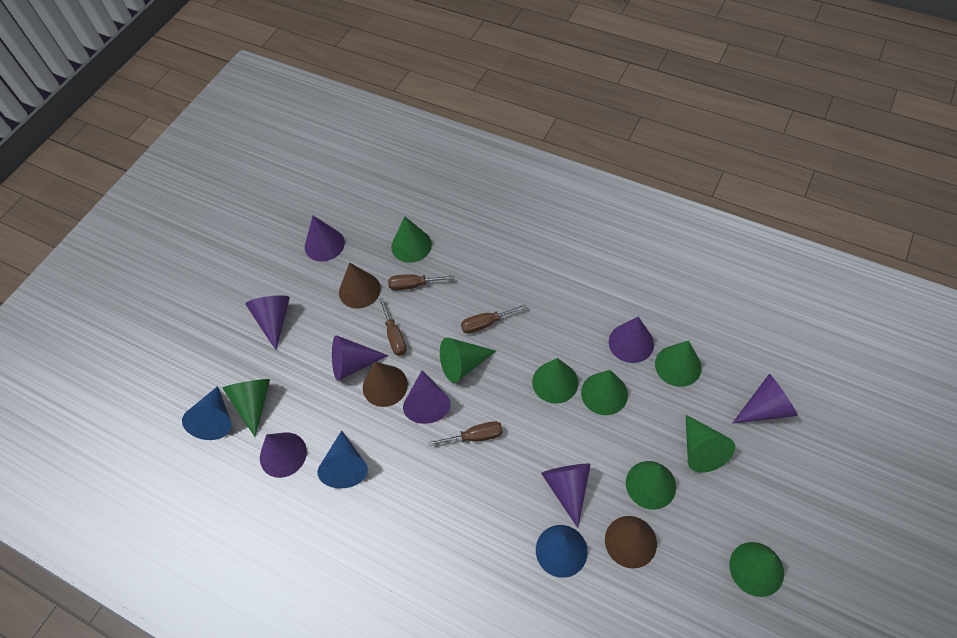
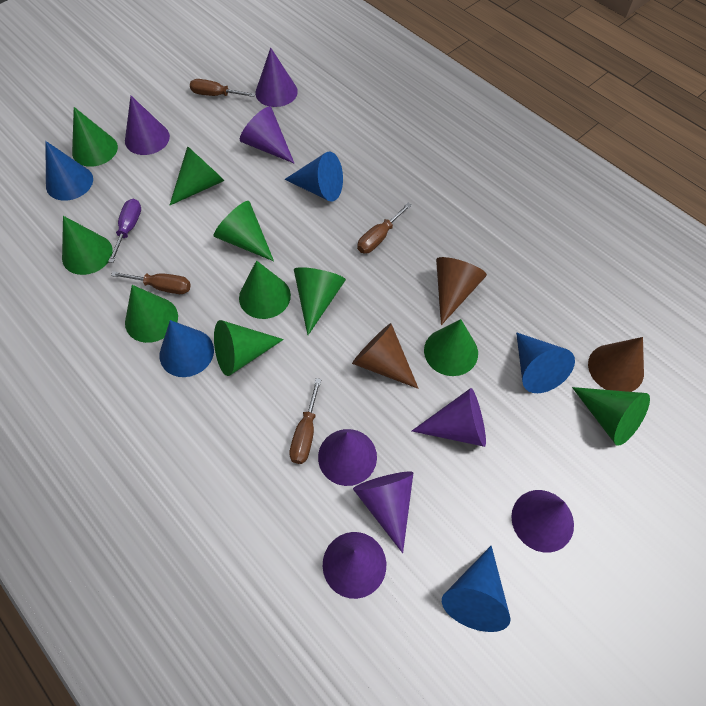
blue cone: [182,386,232,440] [317,430,368,489] [536,525,588,578] = 3 -> [45,141,93,201] [160,320,214,377] [285,151,343,202] [442,546,511,632] [516,332,575,393] = 5
green cone: [223,379,270,437] [391,216,432,263] [440,337,496,383] [532,358,578,404] [581,370,628,415] [626,461,676,510] [655,340,702,387] [686,415,735,473] [729,542,784,597] = 9 -> [62,216,113,275] [72,107,118,167] [125,285,178,343] [170,146,225,205] [213,201,274,261] [214,320,284,376] [239,260,291,319] [294,267,346,335] [424,319,478,376] [572,387,650,446] = 10
purple screwdriver: none = 0 -> [108,199,141,263] = 1

